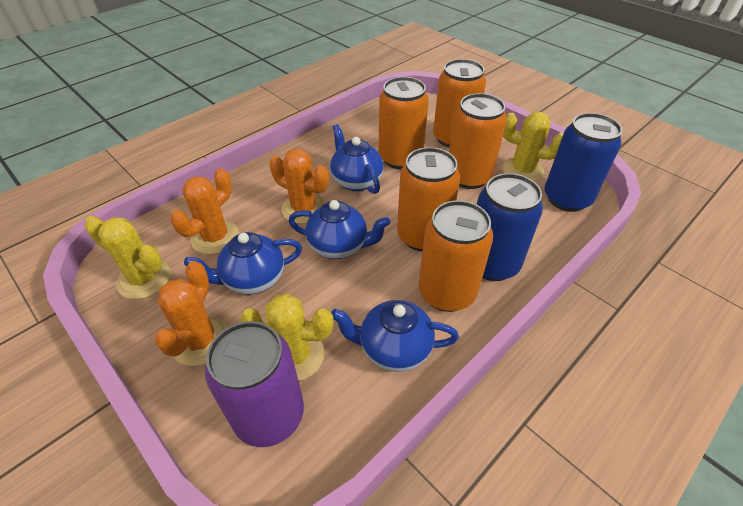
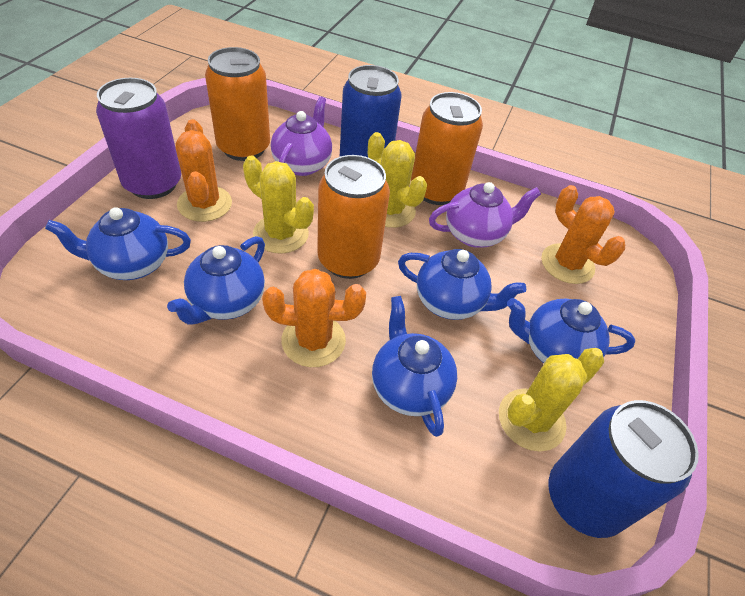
blue teapot: [184,232,302,295] [288,200,390,259] [330,124,383,194] [331,300,459,372] = 4 -> [45,207,191,280] [167,236,265,325] [372,296,457,437] [398,249,526,320] [507,298,635,363] = 5
orange can: [379,77,429,169] [397,147,460,251] [419,200,493,312] [433,59,486,148] [449,93,507,189] = 5 -> [205,47,270,161] [317,155,390,279] [411,92,483,205] = 3
purple teapot: none = 0 -> [271,97,332,176] [429,182,541,248] = 2

